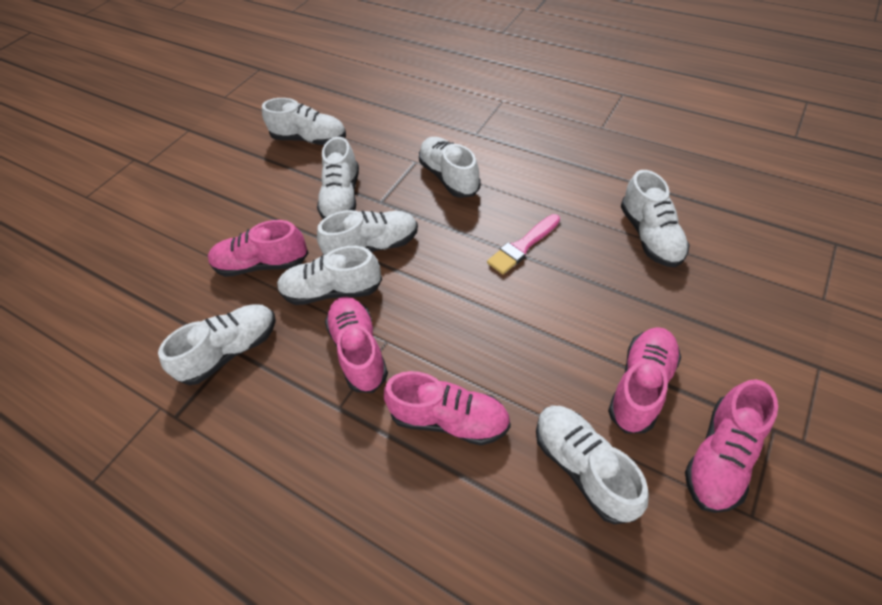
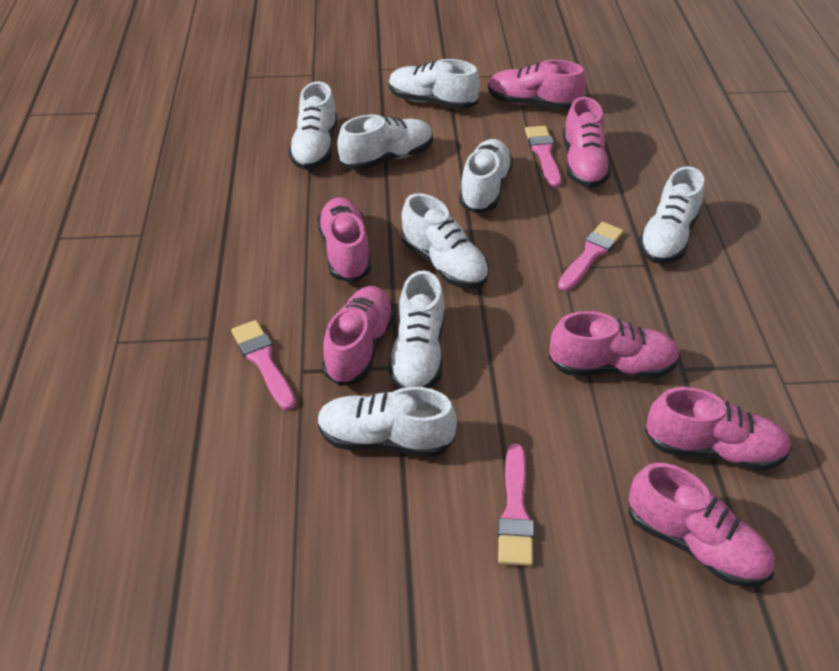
pink brush: [487,214,560,275] = 1 -> [231,320,296,411] [498,443,534,566] [525,126,562,188] [558,222,624,291] = 4
pink shoe: [208,220,308,277] [325,297,388,393] [384,371,511,445] [608,327,681,433] [685,379,778,513] = 5 -> [317,197,371,282] [322,286,395,386] [488,60,586,109] [549,311,681,378] [563,97,611,188] [629,463,775,587] [645,387,792,471] = 7

